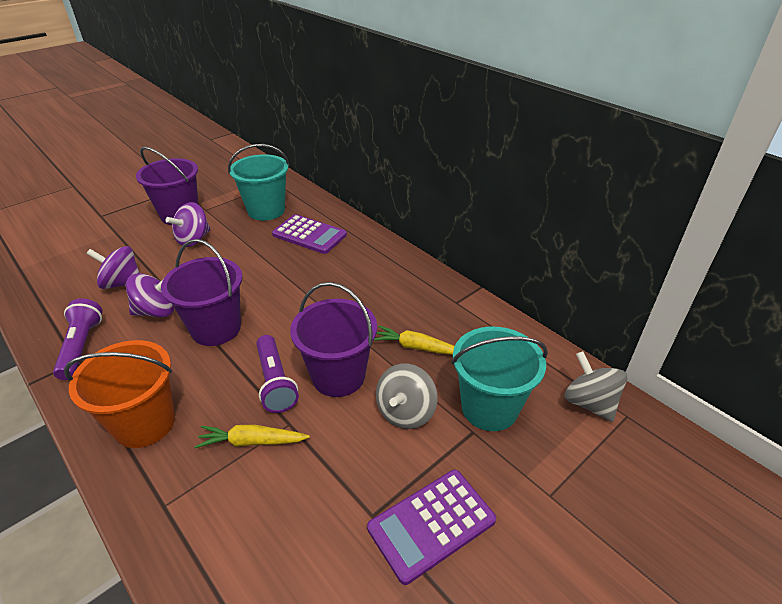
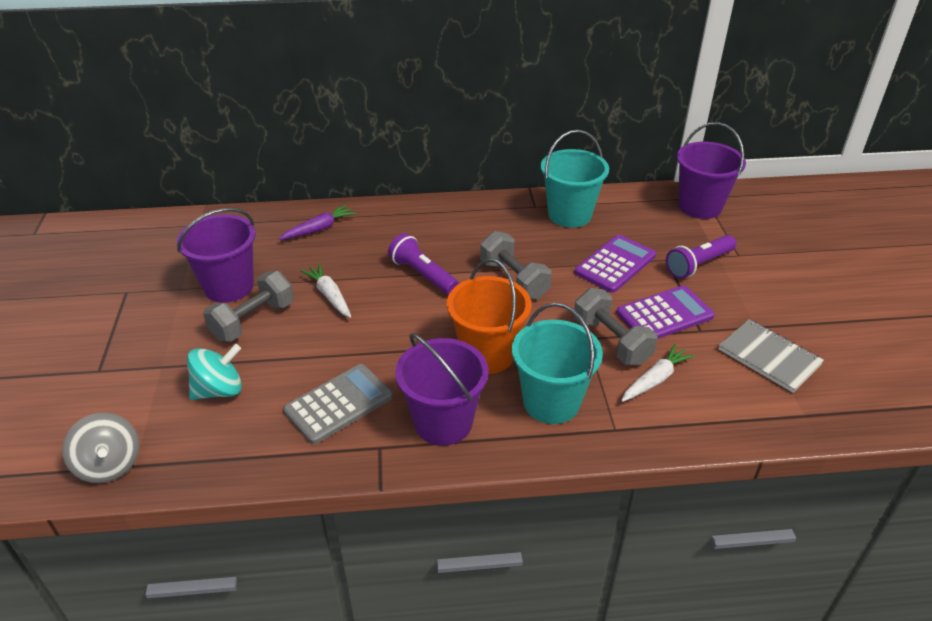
grey calculator: none = 0 -> [283,364,393,444] = 1
grey dumbbell: none = 0 -> [203,271,294,342] [480,231,552,300] [574,288,658,365] = 3
grey notebook: none = 0 -> [719,319,824,393] = 1
grey spinning top: [376,364,438,429] [565,351,627,422] = 2 -> [62,412,139,483] = 1
purple carrot: none = 0 -> [278,205,356,240] = 1
purple spinning top: [86,246,140,289] [126,273,174,318] [166,202,211,247] = 3 -> none = 0
turquoise spinning top: none = 0 -> [187,344,242,400] = 1
white carrot: none = 0 -> [301,264,351,318] [621,344,694,402] = 2
yellow carrot: [195,425,310,448] [373,326,455,355] = 2 -> none = 0

